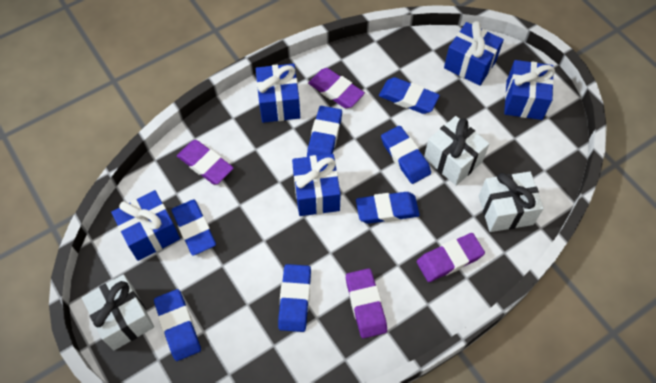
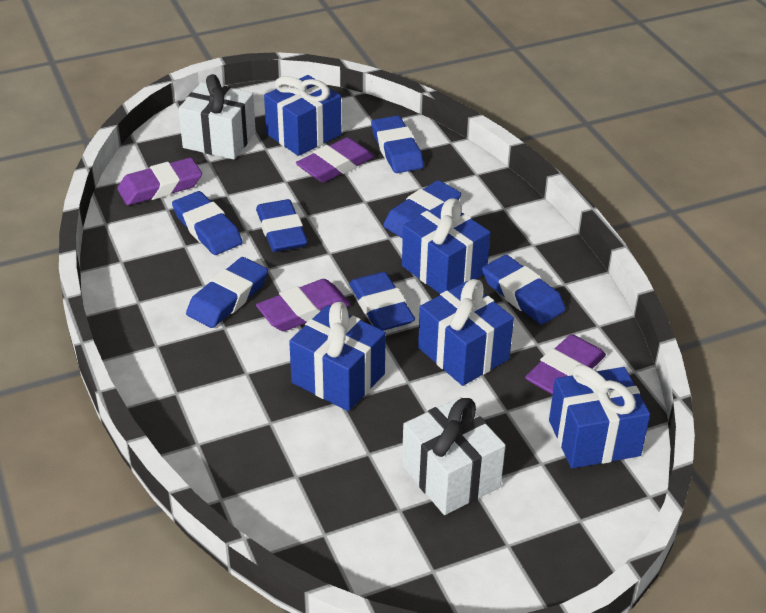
white gift: [82,274,154,350] [424,116,490,186] [479,171,544,232] = 3 -> [178,74,256,160] [402,397,506,515] = 2

